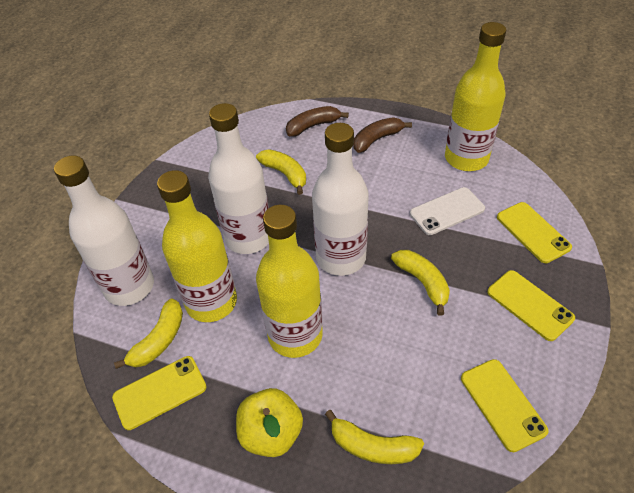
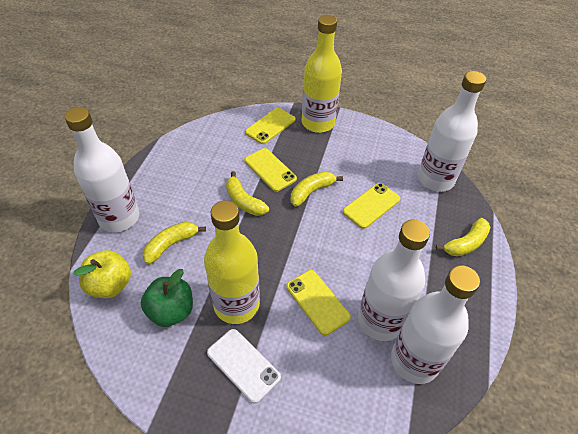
brown banana: [286,106,349,137] [353,117,412,153] = 2 -> none = 0
green apple: none = 0 -> [141,269,193,327] = 1
white bottle: [54,155,154,306] [208,103,269,254] [312,123,369,276] = 3 -> [65,107,139,232] [358,219,430,341] [391,265,480,384] [418,71,486,192] = 4
yellow bottle: [157,170,237,322] [256,205,323,358] [445,22,506,171] = 3 -> [204,200,260,324] [302,15,342,133] = 2

